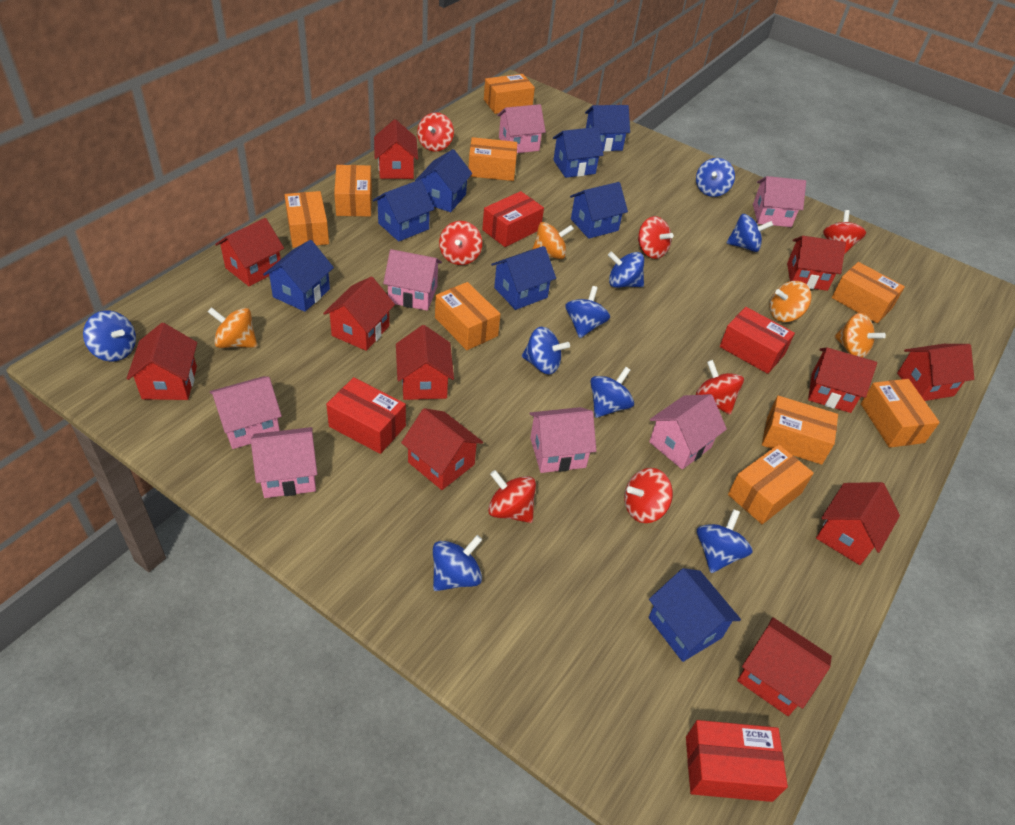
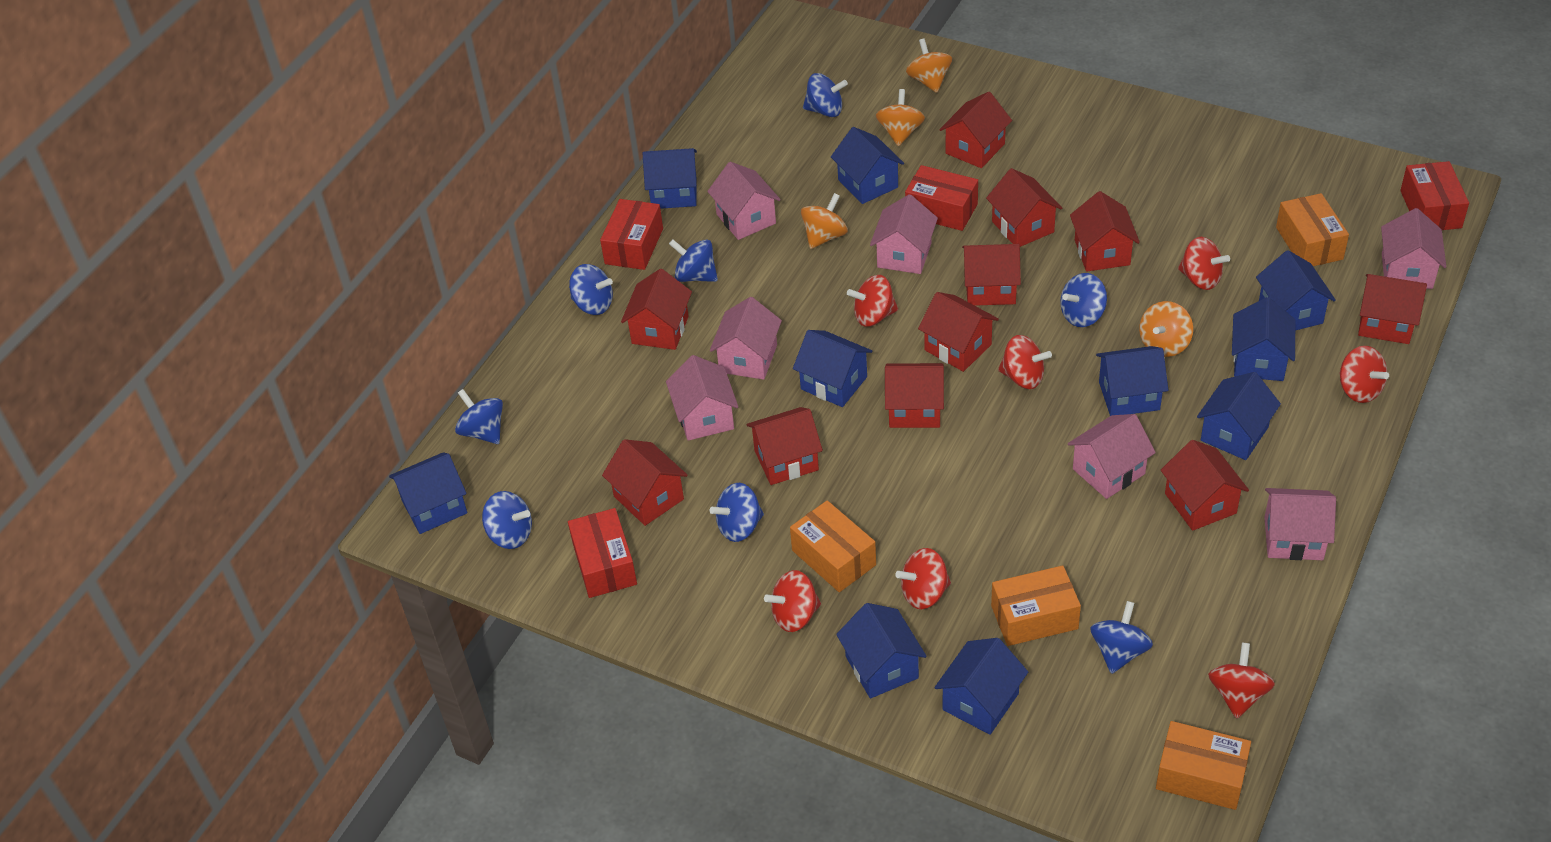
blue house: [263,240,334,312] [373,180,434,242] [415,149,472,212] [491,246,556,310] [553,127,603,178] [570,182,628,239] [585,105,630,151] [649,568,741,662] = 8 -> [389,452,467,534] [643,148,697,209] [793,330,872,407] [831,127,904,204] [836,603,926,699] [934,638,1028,735] [1096,346,1168,416] [1197,372,1281,460] [1232,297,1296,381] [1256,250,1336,331] = 10
blue spinning top: [83,311,136,362] [433,535,482,591] [522,327,570,374] [565,286,610,338] [590,367,634,418] [608,252,644,288] [696,158,735,197] [697,509,753,573] [727,214,773,252] = 9 -> [455,389,503,444] [482,491,532,549] [569,264,613,315] [669,239,718,282] [710,483,764,542] [803,73,848,117] [1060,273,1107,327] [1090,601,1153,674] = 8
orange box: [284,191,329,248] [334,165,372,216] [435,282,500,350] [468,137,517,181] [484,74,535,114] [728,444,814,524] [762,395,838,465] [832,262,905,323] [861,379,940,448] = 9 -> [790,500,876,592] [991,565,1081,646] [1156,721,1251,810] [1276,193,1349,266] = 4

